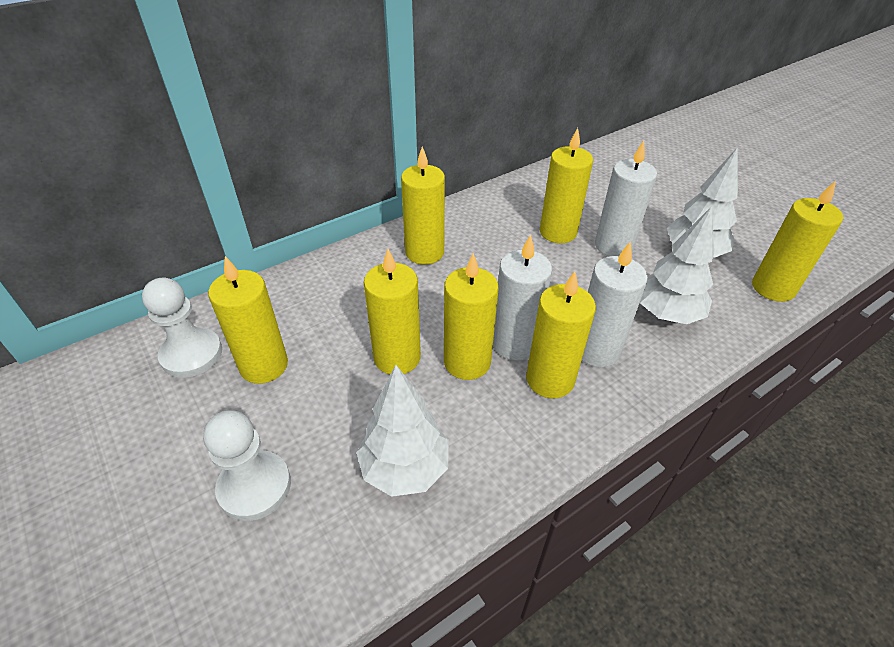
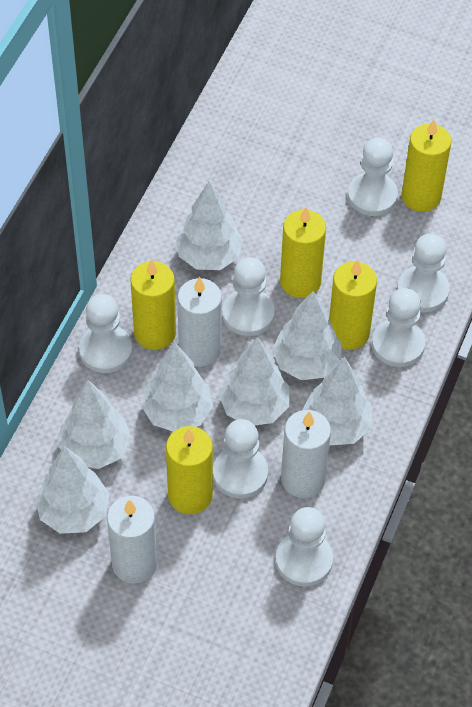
white pawn: [142,278,222,378] [203,410,291,521] = 2 -> [79,294,132,373] [213,419,268,498] [222,257,275,336] [276,507,333,586] [348,138,398,216] [372,288,425,367] [397,234,450,312] = 7
white tree: [356,365,449,497] [640,206,714,324] [667,147,738,257] = 3 -> [35,446,110,534] [59,380,131,469] [141,343,213,432] [176,181,243,270] [219,337,289,425] [272,291,341,380] [302,357,373,445] = 7
yellow candle: [208,256,288,384] [364,249,421,375] [401,146,445,265] [444,253,499,380] [526,271,596,398] [540,128,593,243] [752,181,843,302] = 7 -> [131,259,176,350] [166,426,213,514] [280,207,326,298] [329,259,377,350] [402,119,451,212] = 5

